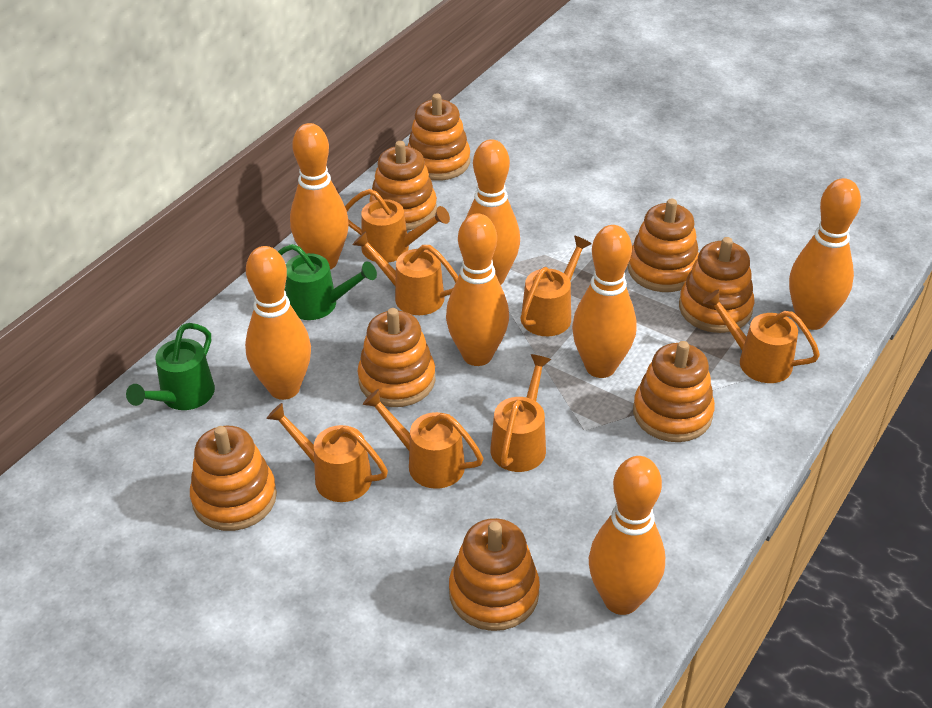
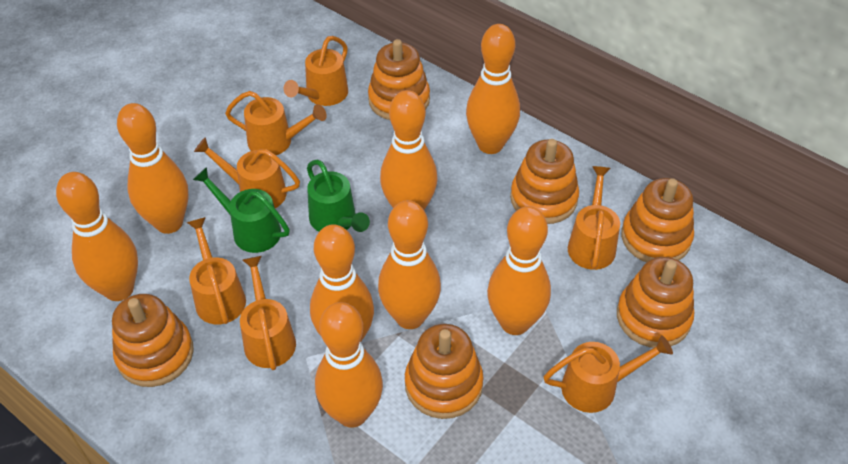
orange bowling pin: [245,246,311,400] [290,123,349,269] [446,213,509,366] [466,139,520,285] [572,225,637,378] [589,456,665,615] [789,178,861,330] = 7 -> [56,172,138,301] [117,103,188,234] [310,224,374,342] [315,302,383,428] [378,200,441,329] [380,90,438,210] [466,24,520,154] [487,206,551,335] = 8
orange stacking toy: [190,426,277,531] [358,308,435,407] [369,141,437,231] [408,93,470,181] [449,518,540,631] [628,199,699,292] [633,341,715,442] [679,237,754,333] = 8 -> [112,294,194,387] [368,39,430,120] [405,324,484,419] [510,139,579,224] [617,257,694,348] [621,178,694,262] = 6

